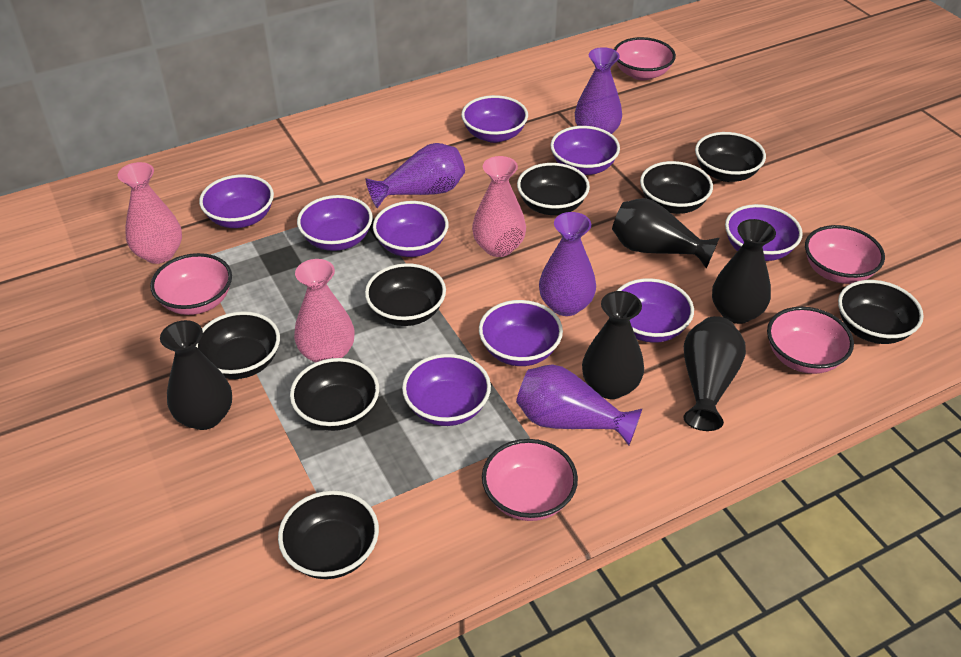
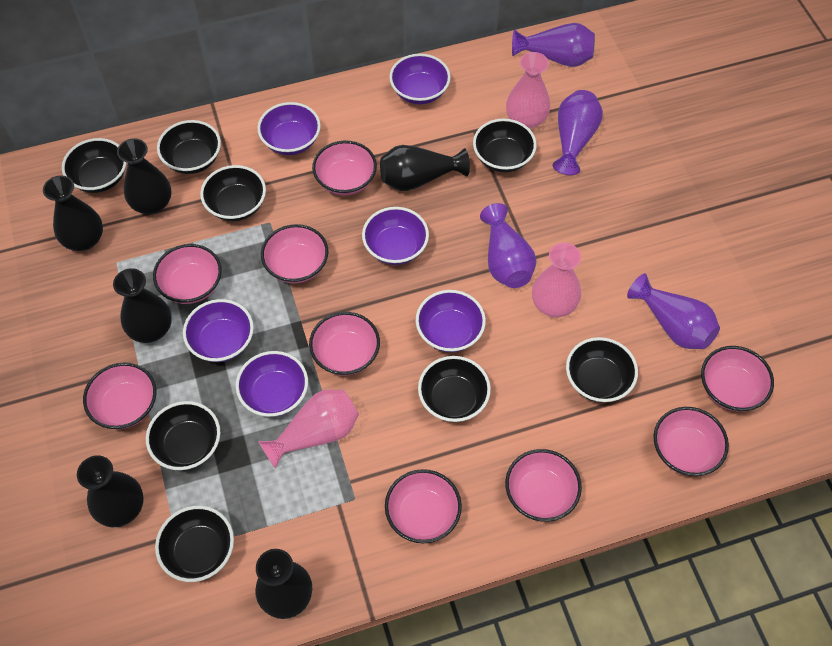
black vase: [160,320,232,430] [582,291,644,399] [612,198,720,269] [683,316,746,431] [712,219,776,324] = 5 -> [43,175,103,251] [77,455,144,527] [113,268,172,343] [117,138,171,214] [255,549,312,619] [380,145,470,191] = 6
pink bowl: [150,253,232,315] [482,439,578,521] [614,37,676,81] [767,307,854,374] [805,225,885,284] = 5 -> [83,363,156,429] [153,244,222,304] [261,224,328,283] [309,312,380,375] [312,141,377,195] [385,469,462,543] [505,449,582,522] [654,407,729,476] [701,346,774,411] = 9
purple bowl: [199,174,274,228] [297,195,373,251] [373,201,448,257] [402,354,491,426] [461,95,528,143] [479,300,563,366] [550,126,620,175] [617,278,694,343] [725,204,803,261] = 9 -> [183,299,254,362] [236,351,308,417] [257,102,321,155] [362,207,429,265] [389,54,451,104] [416,290,486,352] = 6

